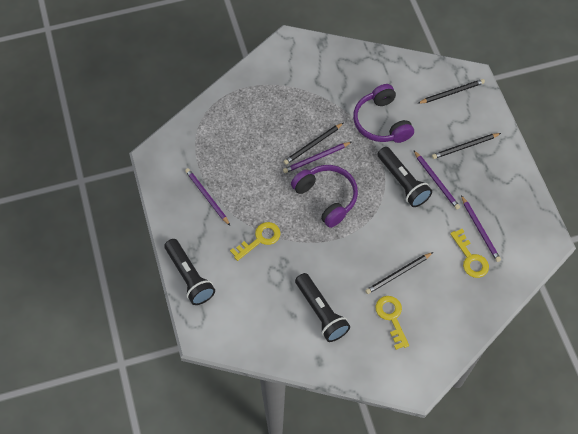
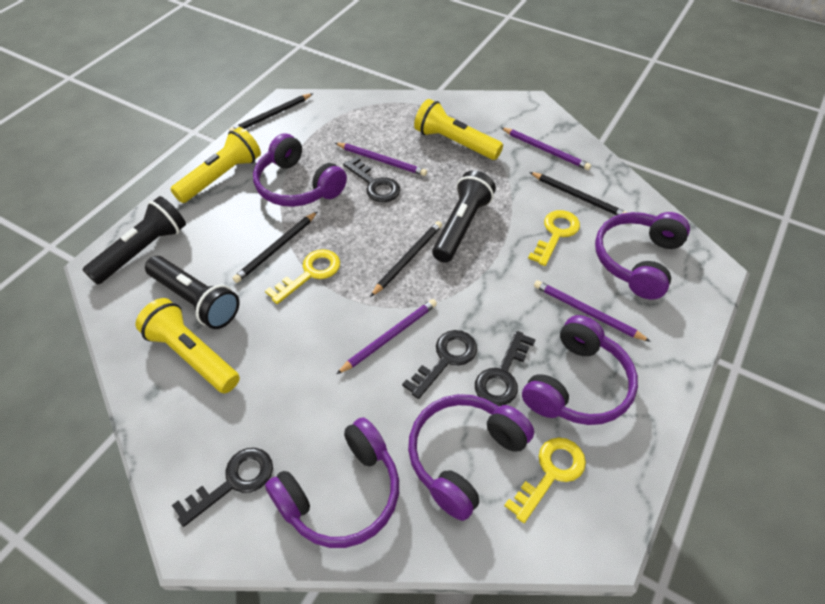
black key: none = 0 -> [172,448,273,527] [343,156,400,202] [402,330,477,399] [475,331,536,406] = 4
purple headphones: [291,165,358,228] [353,84,414,143] = 2 -> [253,133,347,207] [265,417,399,548] [408,394,534,521] [522,315,638,425] [595,212,690,300] = 5
yellow flashlight: none = 0 -> [136,298,240,393] [171,127,261,203] [414,99,503,160] = 3

